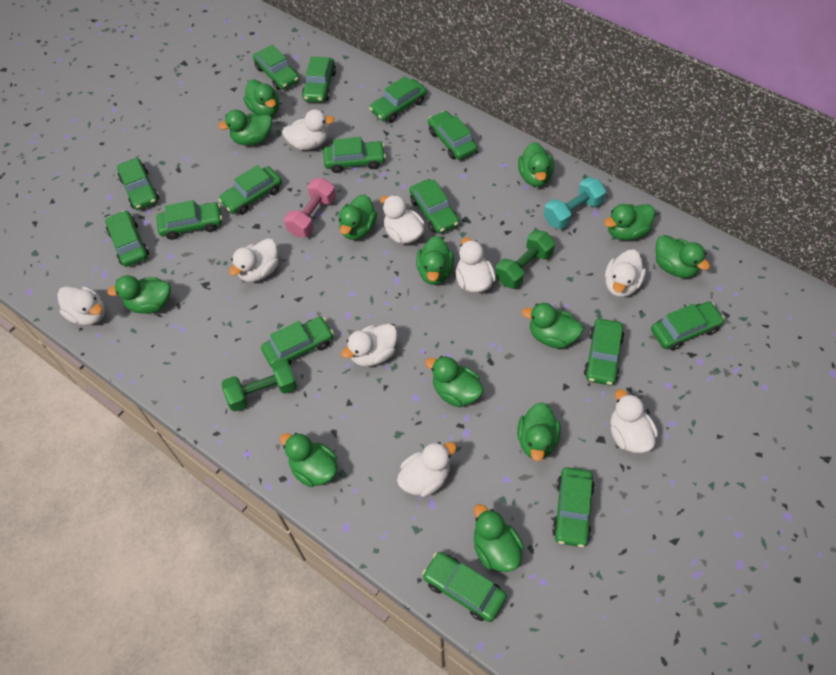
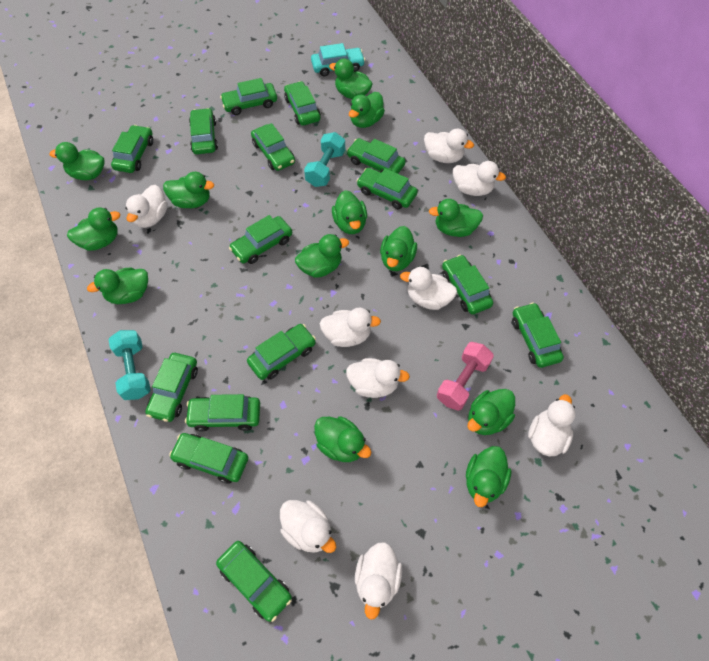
green dumbbell: [221,359,297,411] [495,230,555,289] = 2 -> none = 0
turquoise car: none = 0 -> [311,43,365,76] = 1
turquoise dumbbell: [544,177,606,229] = 1 -> [108,330,151,400] [304,132,345,187] = 2

